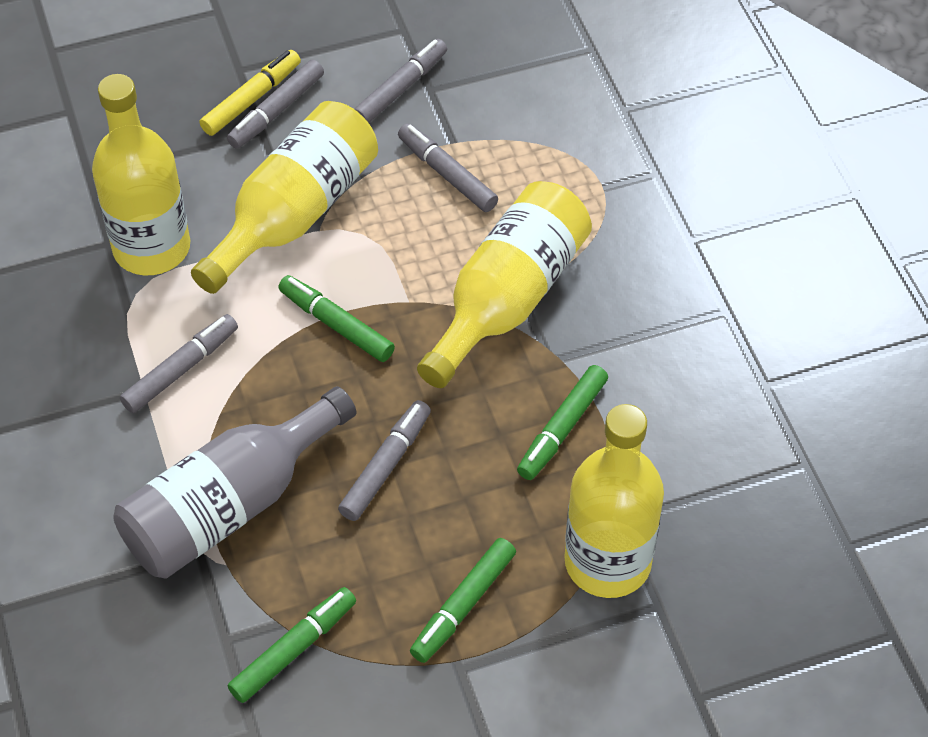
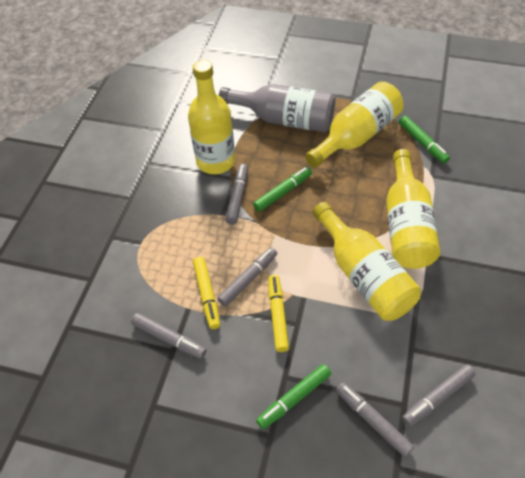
green marker: [228,587,356,703] [278,275,395,362] [410,538,516,663] [517,365,608,480] = 4 -> [253,167,312,212] [256,364,331,429] [399,116,450,164] = 3
yellow marker: [200,50,301,136] = 1 -> [193,257,220,329] [268,275,289,352] = 2

